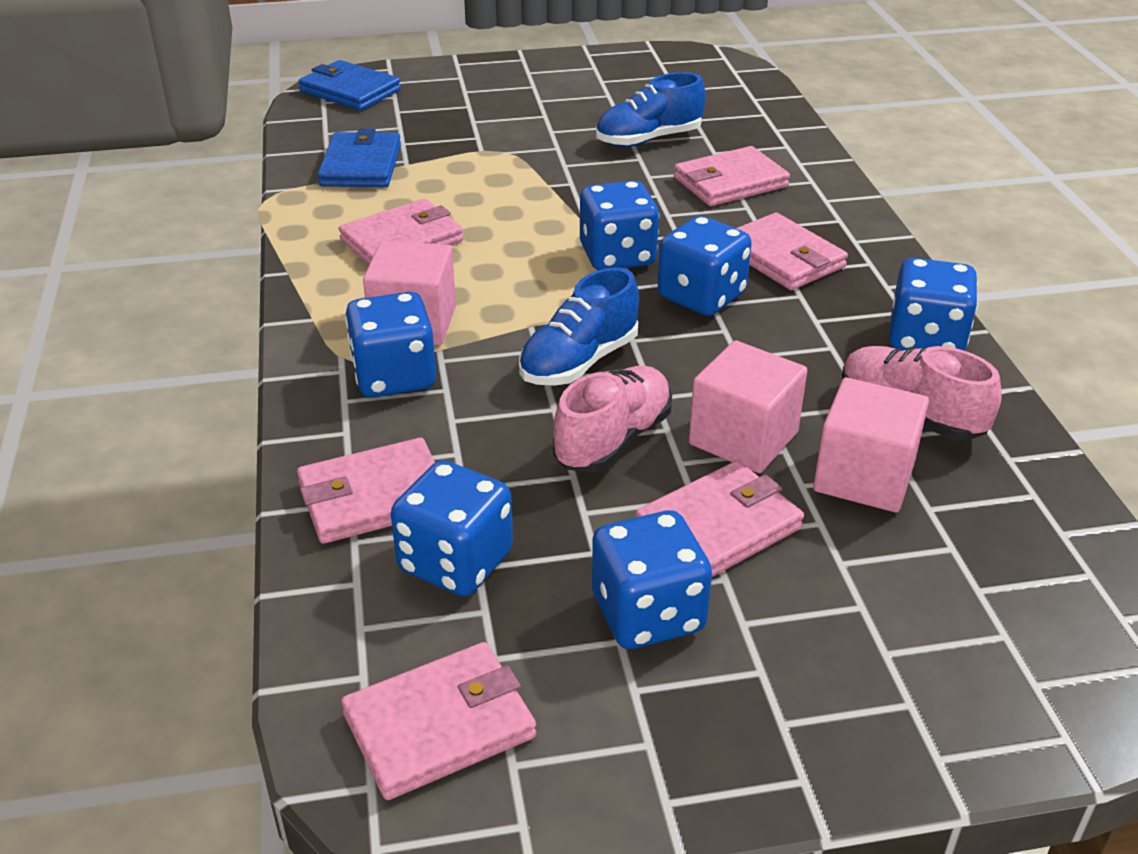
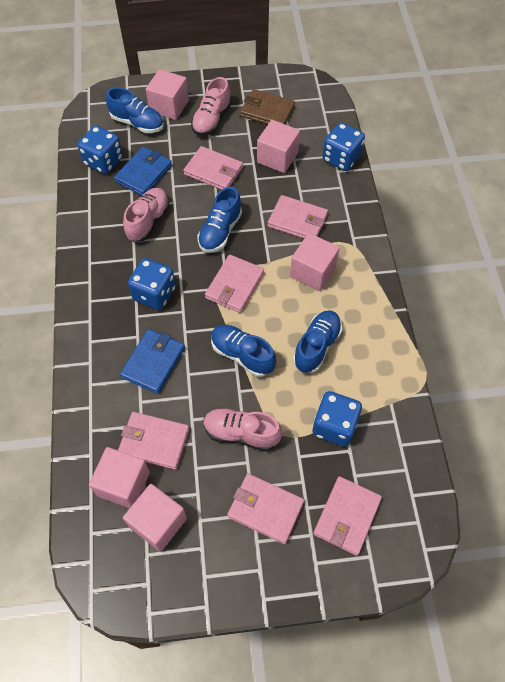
blue dice: [345,292,436,397] [391,460,513,596] [580,181,659,270] [592,510,712,649] [658,216,752,316] [889,258,978,351] = 6 -> [78,126,123,174] [128,258,176,310] [312,391,362,446] [322,122,365,171] = 4
blue shoe: [519,267,639,386] [596,72,706,147] = 2 -> [106,87,164,133] [198,187,242,252] [211,325,276,377] [293,310,342,373] = 4
brown wallet: none = 0 -> [240,89,295,125] = 1
pink cube: [363,241,456,345] [689,340,807,473] [813,378,929,512] = 3 -> [89,447,150,508] [123,484,187,552] [146,69,189,120] [257,120,300,173] [290,233,340,291] = 5
pink shoe: [553,366,672,472] [842,346,1002,441] = 2 -> [123,188,170,242] [191,77,232,136] [203,408,282,451] = 3

